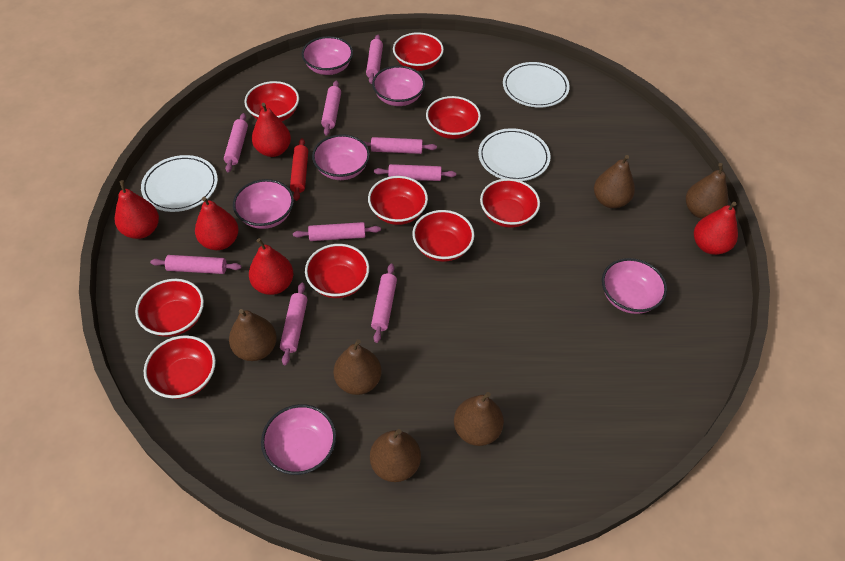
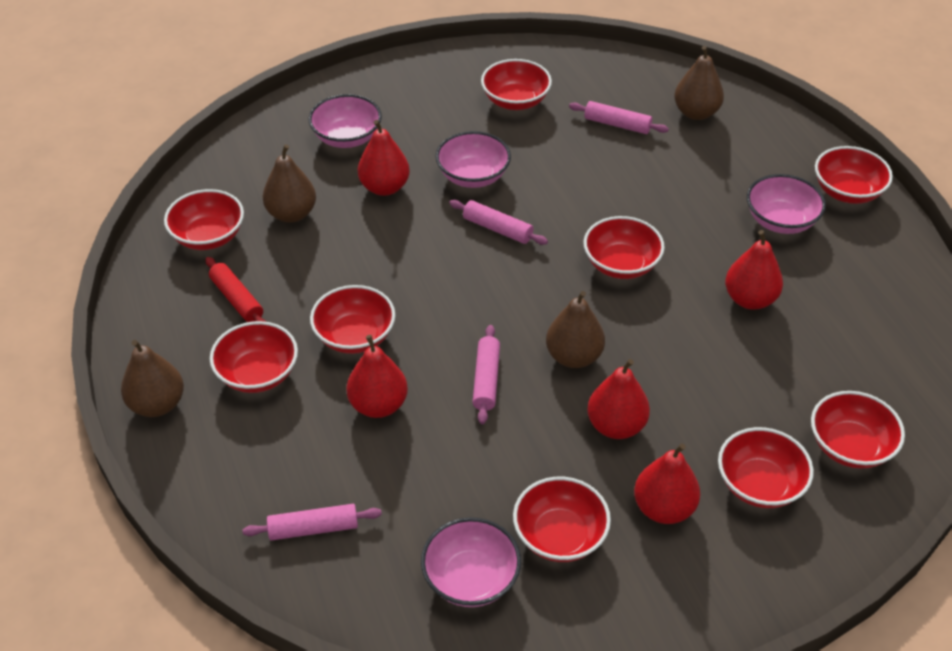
brown pear: [229,309,277,361] [333,339,382,395] [370,429,421,482] [454,392,504,446] [594,155,635,208] [686,163,728,219] = 6 -> [121,340,184,417] [263,144,316,223] [546,291,605,368] [674,46,724,120] = 4
pink bowl: [233,179,294,229] [261,404,336,475] [302,36,353,75] [312,134,370,180] [372,66,425,106] [602,258,667,314] = 6 -> [309,94,382,148] [421,517,521,607] [436,131,511,188] [747,174,826,234] = 4
pink rolling pin: [150,255,241,274] [224,113,248,172] [280,282,308,365] [293,222,381,241] [321,81,341,136] [363,137,437,154] [366,35,383,84] [371,264,397,343] [374,164,456,181] = 9 -> [242,504,382,541] [449,200,548,245] [472,325,500,424] [569,101,669,134] = 4
white plate: [141,155,218,212] [478,128,551,181] [503,62,570,108] = 3 -> none = 0

